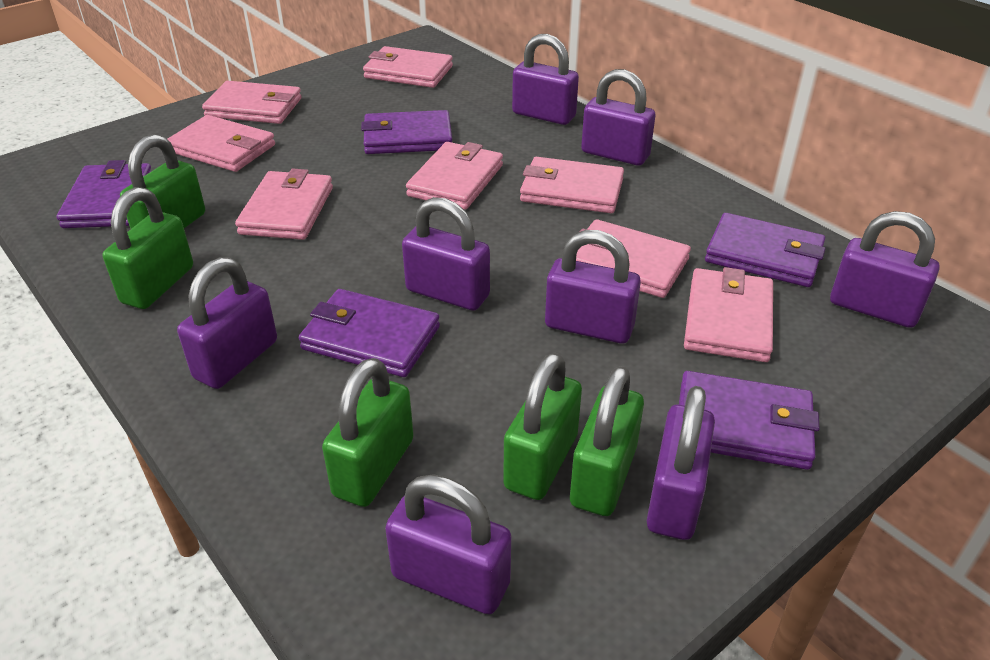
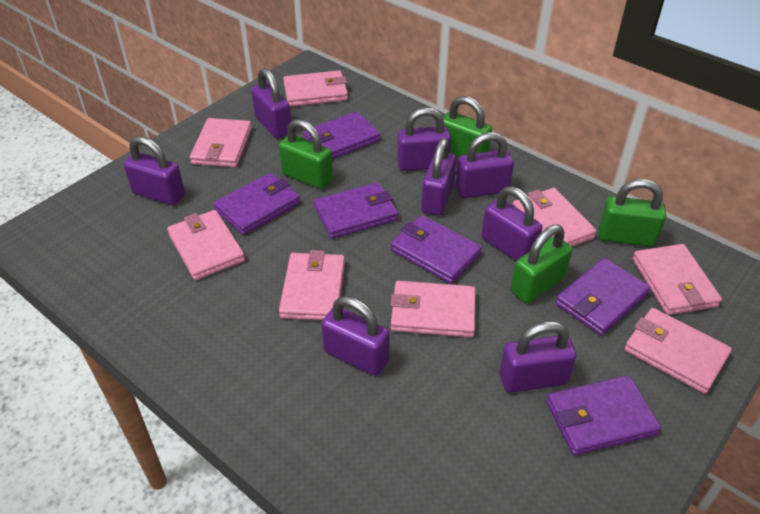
green padlock: [103,187,193,309] [120,134,205,229] [322,358,414,507] [503,353,582,500] [570,366,644,516] = 5 -> [279,119,333,189] [443,96,492,158] [511,225,572,303] [599,179,666,247] = 4
purple wallet: [57,160,151,228] [299,289,440,377] [361,110,452,154] [679,371,820,470] [705,213,826,287] = 5 -> [214,173,300,235] [303,111,380,159] [314,183,398,239] [391,215,482,284] [546,375,661,456] [555,258,650,336] = 6

